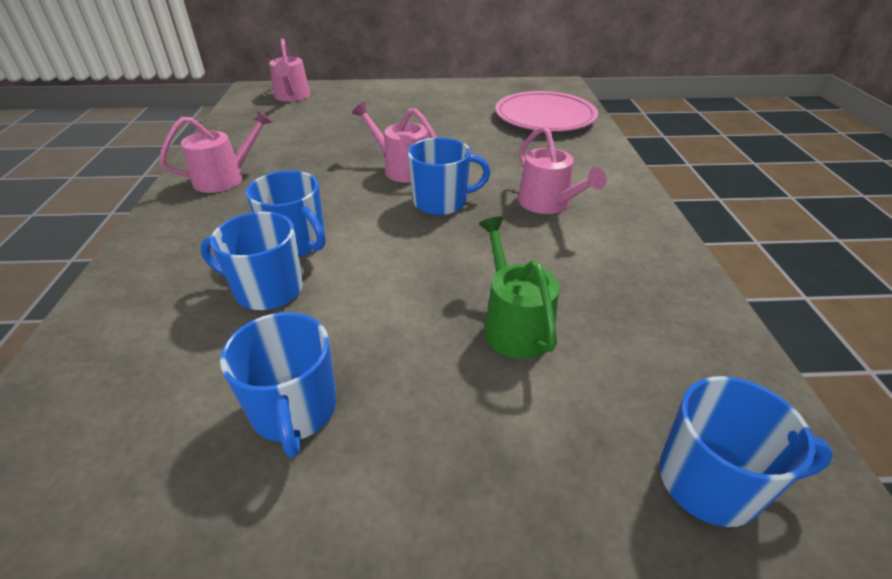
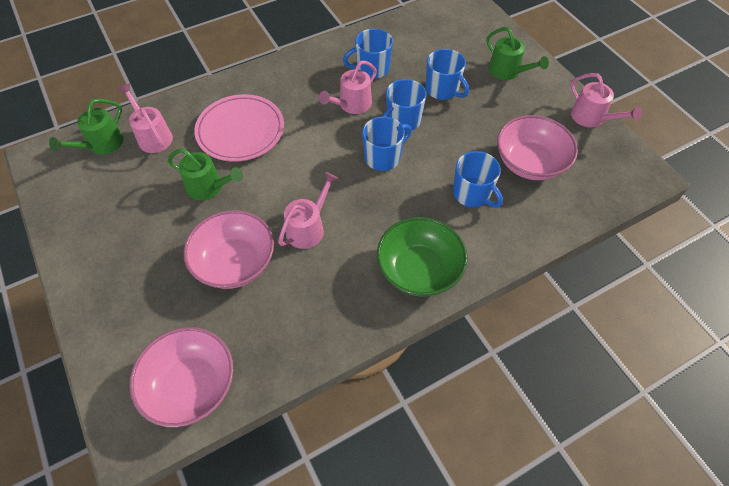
green bowl: none = 0 -> [377,217,467,297] = 1
green watering can: [479,216,559,359] = 1 -> [49,99,124,154] [168,148,243,200] [486,27,549,80] = 3
pink bowl: none = 0 -> [129,327,233,427] [183,210,274,289] [497,115,578,180] = 3

